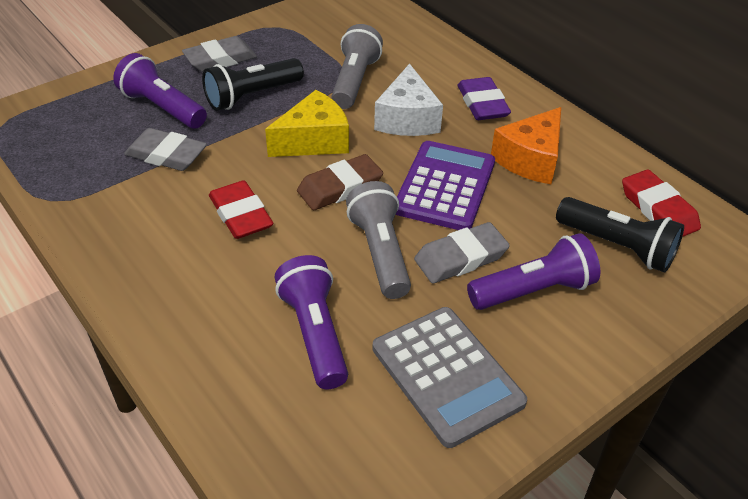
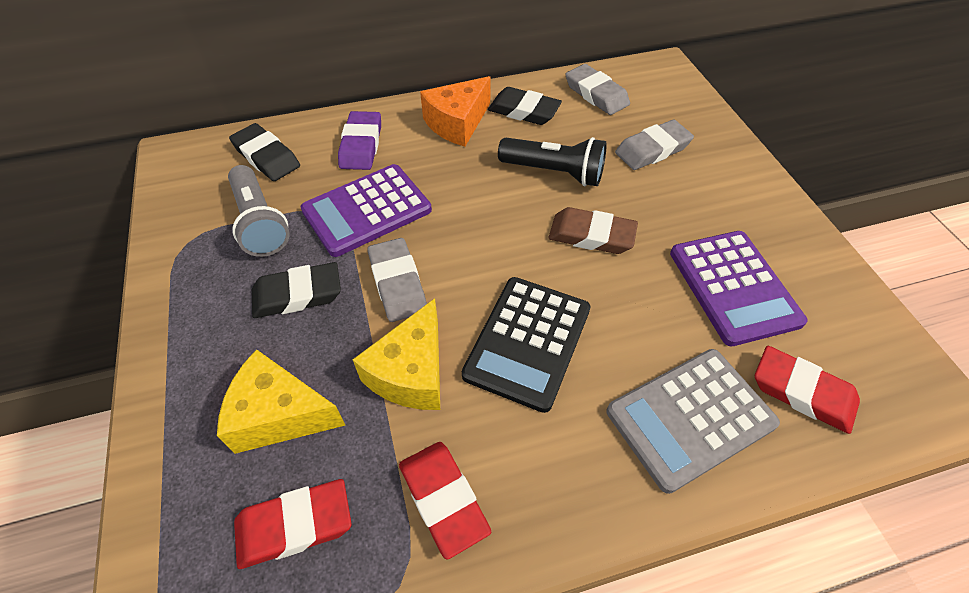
black calculator: none = 0 -> [462,277,590,413] = 1
black eraser: none = 0 -> [229,123,300,181] [252,262,341,318] [488,87,562,125] = 3
black flashlight: [202,58,304,111] [556,197,684,273] = 2 -> [498,137,607,186] = 1
grey flashlight: [331,24,383,109] [346,181,411,299] = 2 -> [228,165,290,257] = 1
purple calculator: [396,141,495,230] = 1 -> [301,164,432,257] [670,231,807,346] = 2
purple flashlight: [113,53,207,129] [275,255,348,389] [467,233,600,310] = 3 -> none = 0
red eraser: [209,180,273,239] [622,169,701,237] = 2 -> [234,479,352,569] [399,442,491,559] [755,346,860,434] = 3
white cheese: [374,63,443,136] = 1 -> none = 0
yellow cheese: [265,90,349,157] = 1 -> [217,349,345,454] [352,298,440,410] = 2

